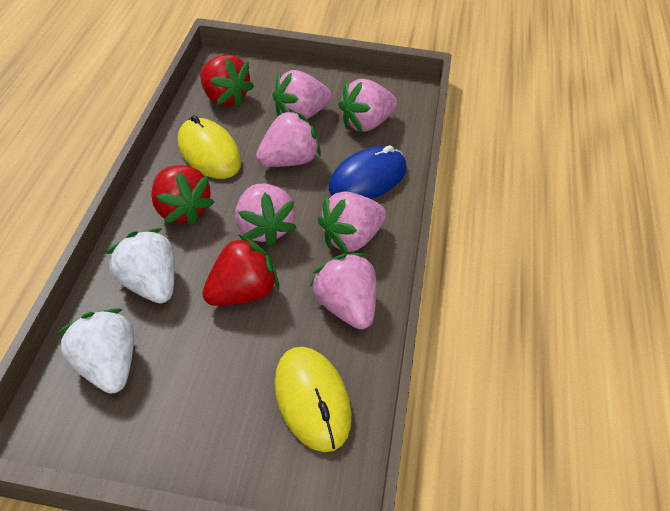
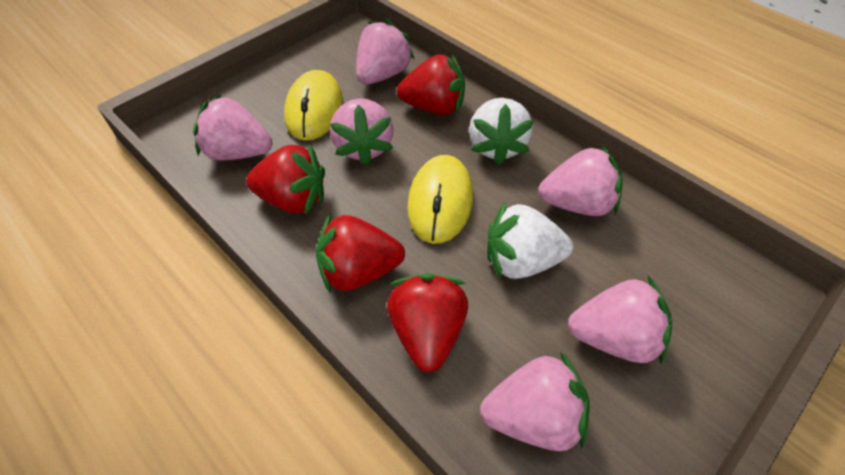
blue mouse: [329,145,407,199] = 1 -> none = 0
red strawberry: [151,165,215,226] [200,55,254,108] [202,234,279,306] = 3 -> [246,143,325,215] [316,213,405,294] [387,273,468,372] [397,54,465,115] = 4

